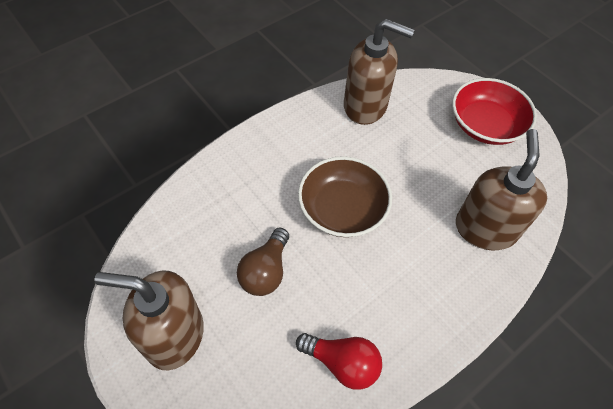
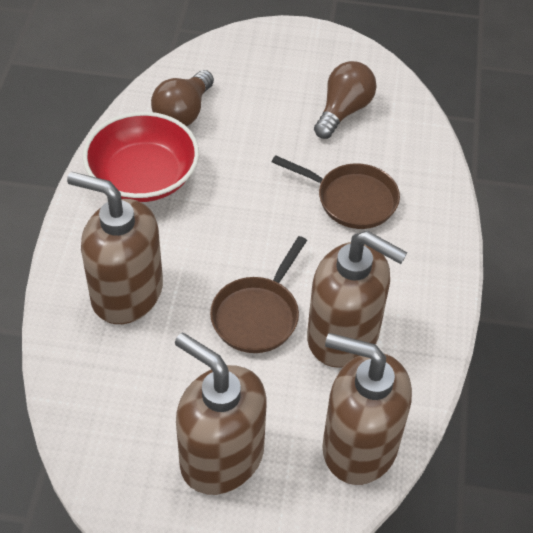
brown bowl: [298,156,392,237] = 1 -> none = 0
brown light bulb: [237,228,289,296] = 1 -> [151,70,214,126] [314,61,377,139] = 2
brown pan: none = 0 -> [210,236,307,353] [272,155,400,229] = 2
brown soap dispenser: [94,270,204,370] [344,19,415,125] [456,129,547,250] = 3 -> [67,172,163,324] [175,333,267,495] [307,231,407,368] [322,333,412,485] = 4
red light bulb: [296,333,382,390] = 1 -> none = 0

